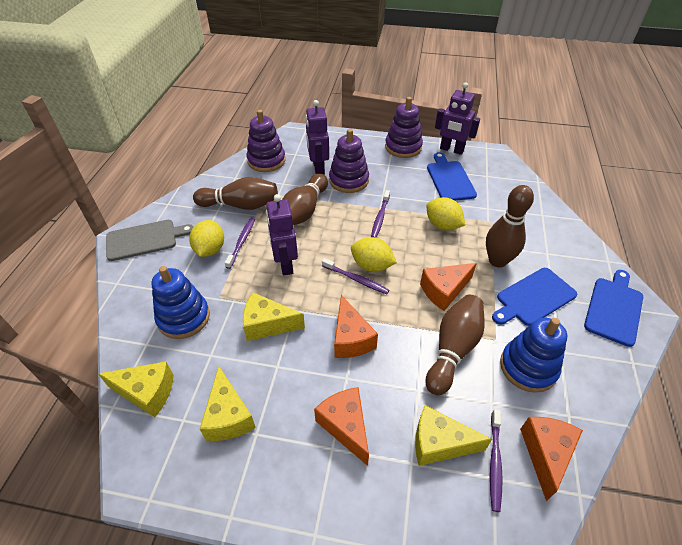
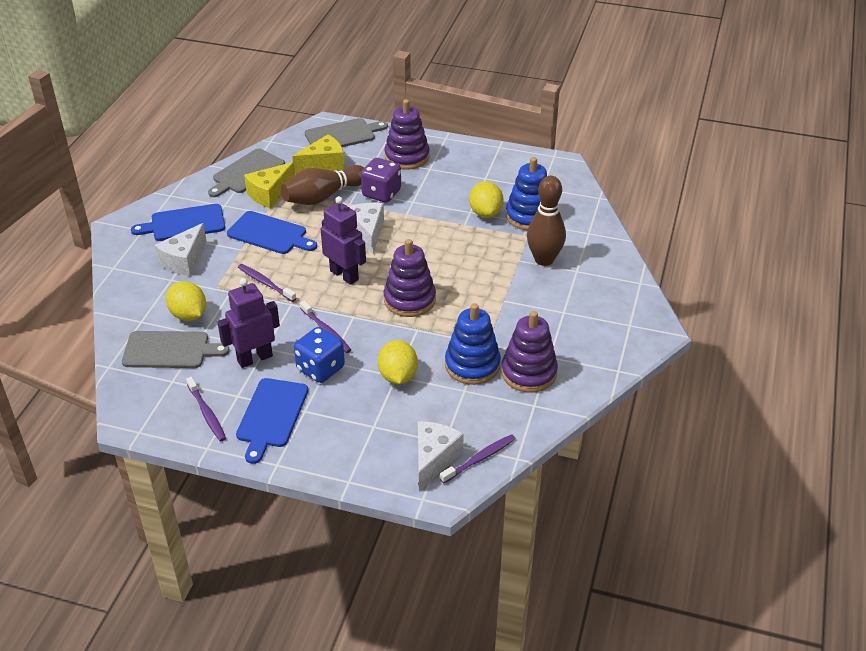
blue dice: none = 0 -> [294,327,345,383] = 1
brown bowling pin: [193,177,278,210] [282,173,328,225] [425,295,485,396] [486,185,534,268] = 4 -> [281,165,365,205] [527,176,566,266] = 2
grey cutting board: [106,220,193,261] = 1 -> [122,331,230,368] [208,148,285,197] [305,118,388,147] = 3
orange cheese: [314,387,369,466] [334,295,378,358] [420,263,477,311] [520,417,583,501] = 4 -> none = 0
purple dice: none = 0 -> [361,158,401,203] = 1
purple robot: [266,194,298,276] [306,100,329,175] [435,82,480,155] = 3 -> [217,278,280,368] [321,196,366,285] = 2
white cheese: none = 0 -> [155,223,207,276] [348,202,384,254] [418,421,464,491] = 3
yellow cheese: [98,362,174,417] [200,366,256,441] [243,292,305,341] [415,405,492,466] = 4 -> [244,162,295,208] [292,134,345,174] = 2

